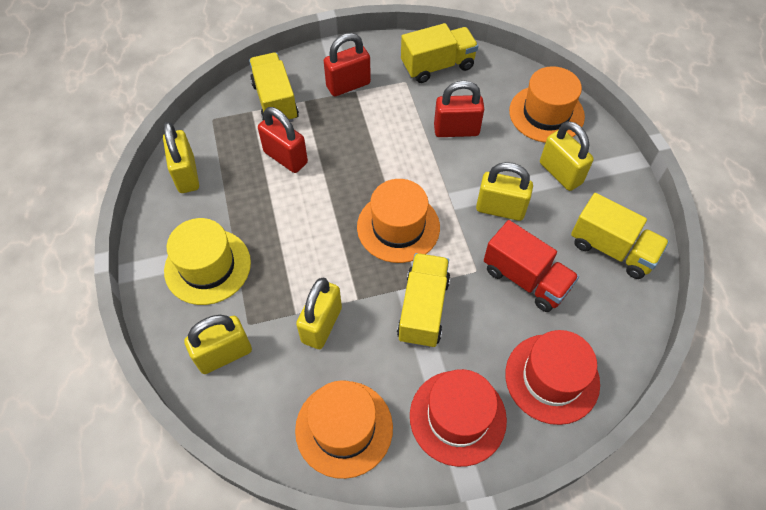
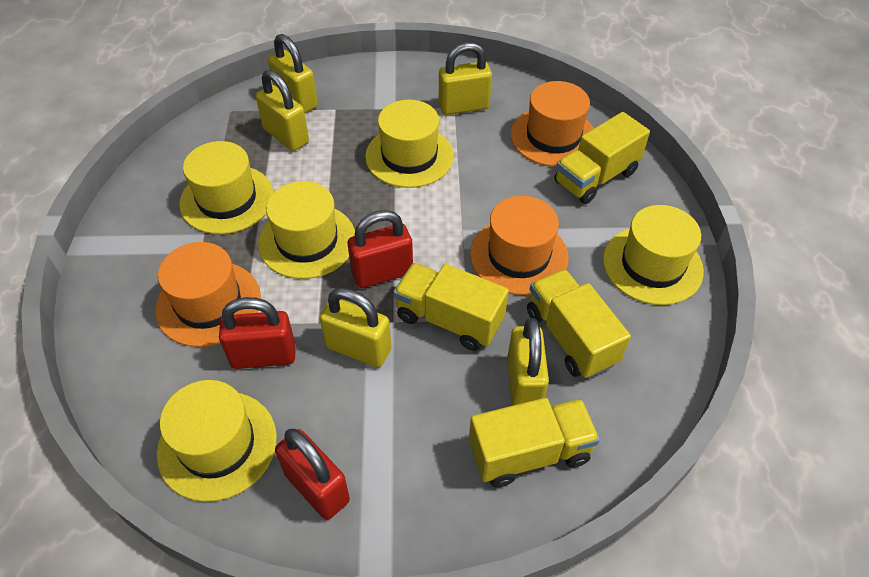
red hat: [410,369,507,467] [505,330,600,425] = 2 -> none = 0
red truck: [484,220,579,312] = 1 -> none = 0
yellow hat: [164,218,251,305] = 1 -> [157,380,277,502] [179,141,274,234] [258,181,355,279] [365,100,454,188] [603,205,704,305] = 5

